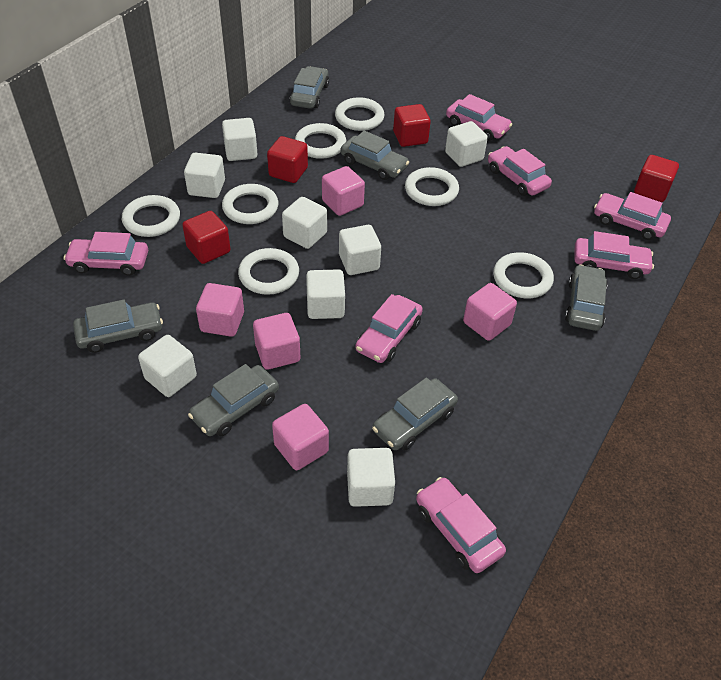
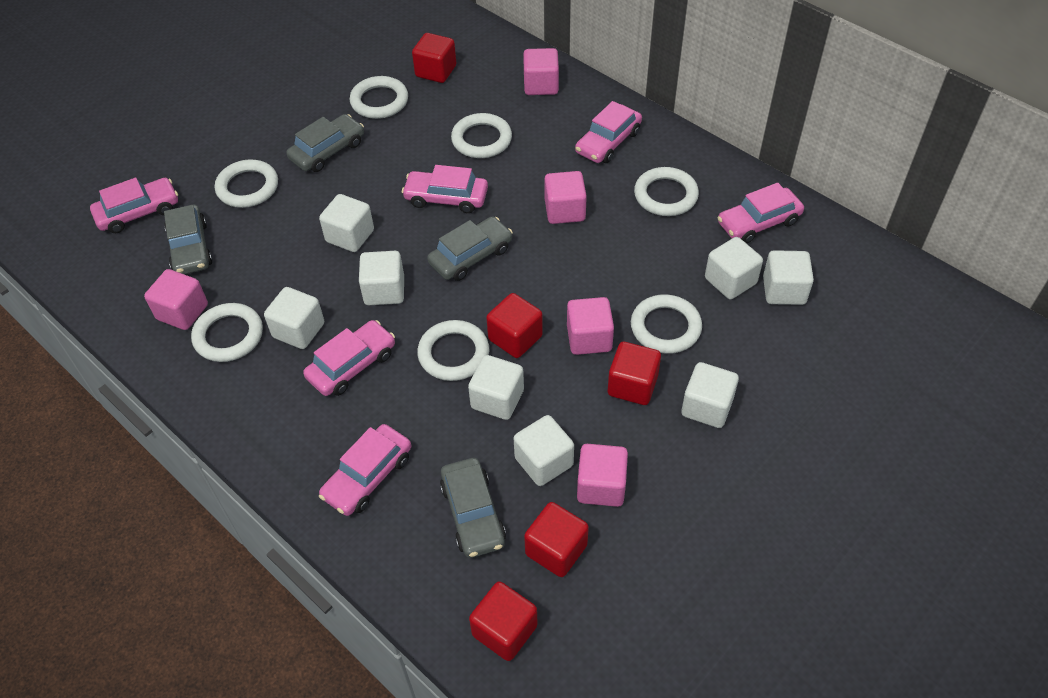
grey car: [73,300,163,353] [188,364,279,436] [290,66,329,109] [341,130,409,180] [372,378,458,450] [565,264,608,331] = 6 -> [164,205,213,275] [286,114,364,172] [427,216,513,281] [440,458,506,558] = 4
pink car: [64,232,148,276] [355,294,423,363] [416,477,506,573] [446,94,512,141] [488,146,552,196] [574,231,654,279] [594,192,671,240] = 7 -> [90,178,178,233] [303,320,395,396] [319,424,411,516] [402,165,488,213] [575,101,642,163] [718,183,804,243] = 6
red cube: [182,211,230,264] [267,136,308,183] [393,104,431,147] [634,155,679,202] = 4 -> [412,33,456,83] [469,581,538,661] [486,293,543,358] [524,502,589,577] [608,342,661,405] = 5

